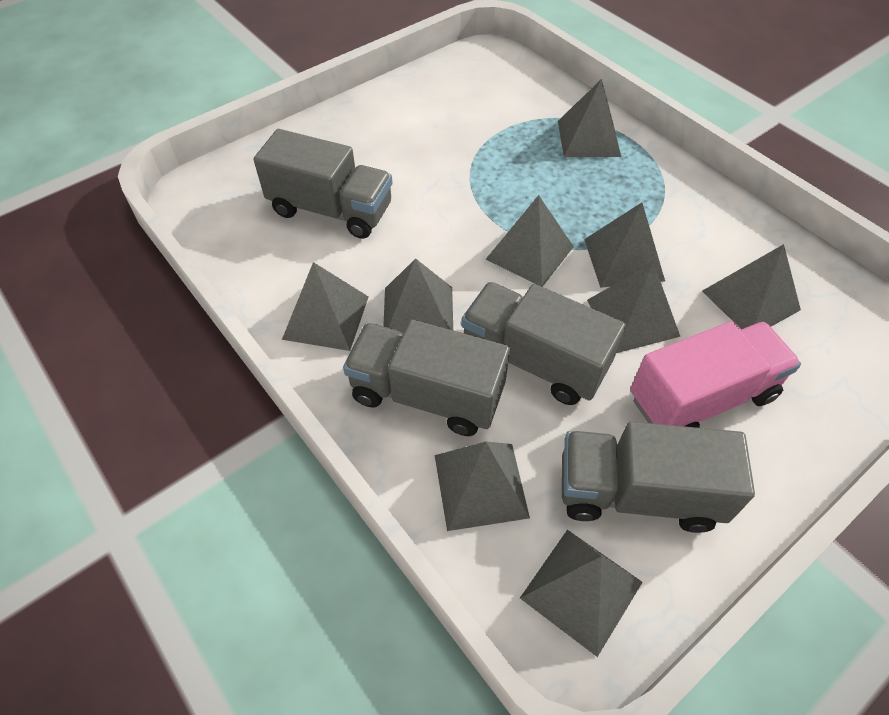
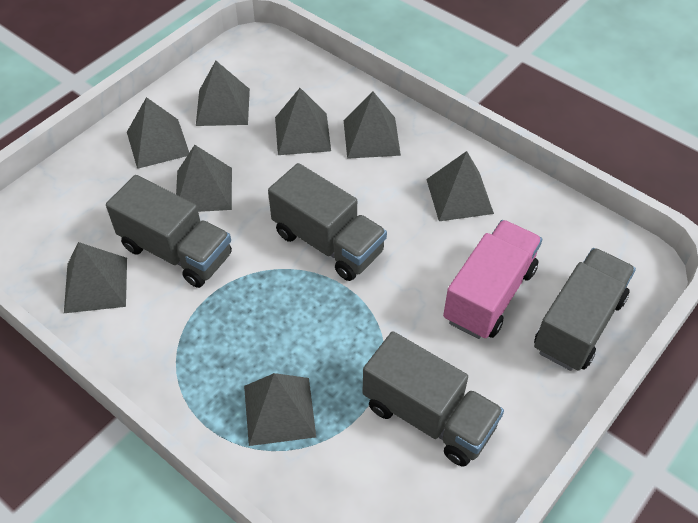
grey pyramid: [282,262,369,351] [383,258,453,333] [435,441,530,531] [486,195,574,287] [520,530,643,657] [558,79,621,157] [584,202,665,288] [587,262,680,353] [702,244,801,329] = 9 -> [64,242,127,313] [127,97,189,169] [176,145,232,212] [196,61,250,126] [244,373,316,446] [275,88,331,155] [344,92,401,159] [426,151,494,221] = 8

